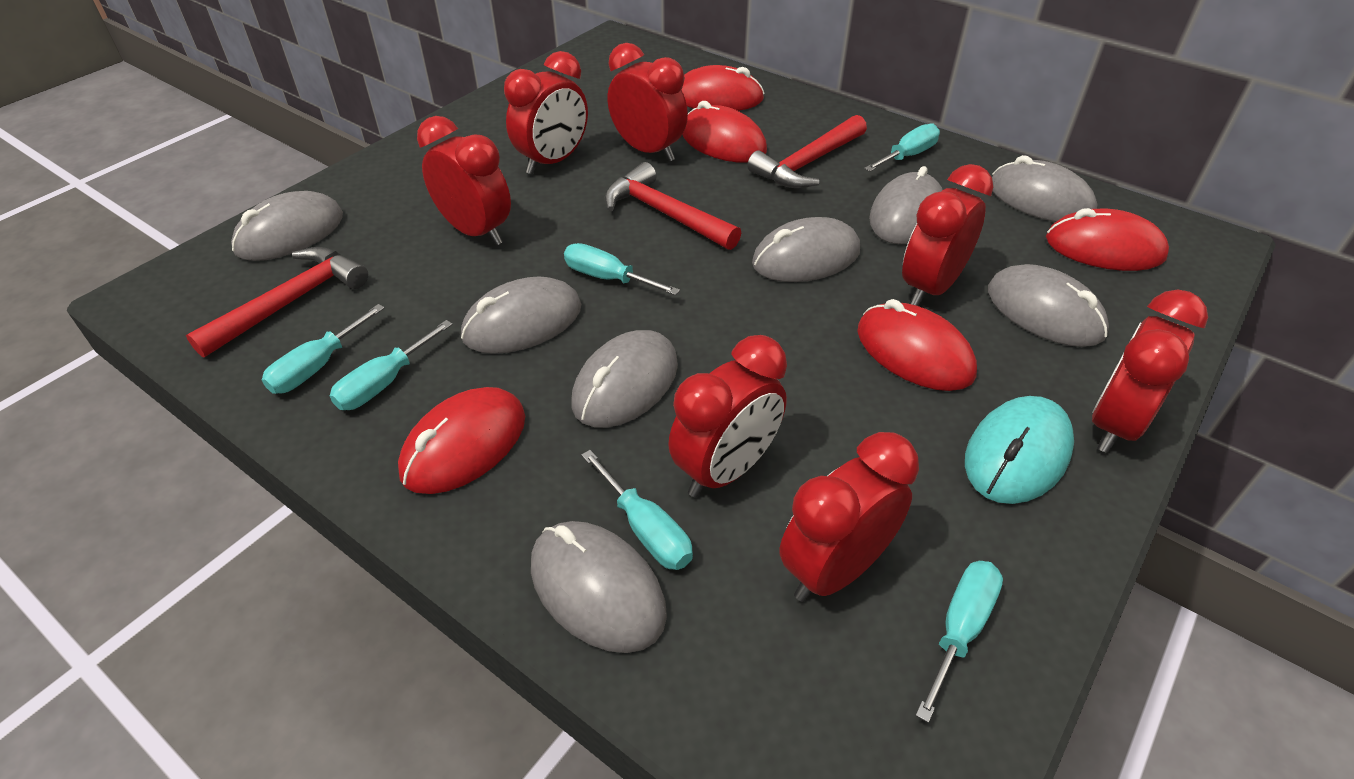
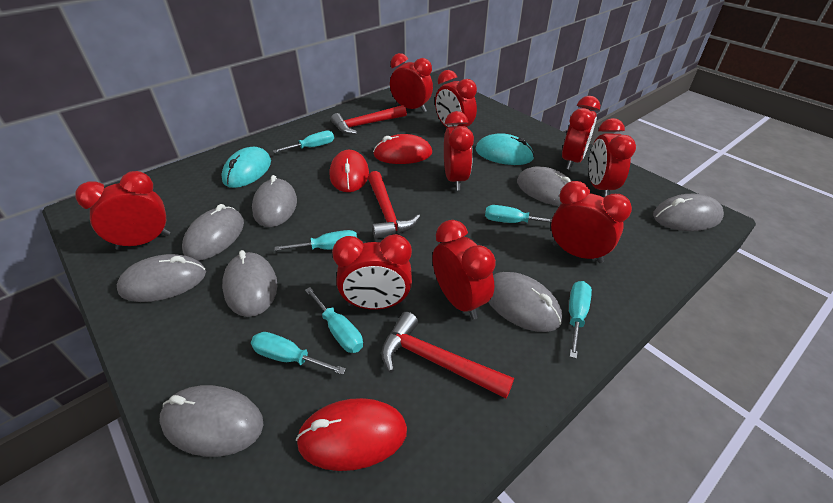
red clock: [417,116,511,246] [504,51,588,175] [607,43,688,162] [668,335,787,498] [779,432,919,602] [902,164,993,306] [1092,289,1208,453] = 7 -> [75,171,170,250] [332,234,412,310] [390,53,433,112] [432,220,496,319] [435,70,477,128] [444,111,474,191] [551,181,632,263] [562,96,600,170] [589,118,636,197] = 9
red mouse: [398,387,525,494] [681,65,765,111] [682,101,767,163] [857,299,977,391] [1046,208,1169,271] = 5 -> [296,398,407,471] [330,150,369,192] [373,134,432,164] = 3
turquoise mouse: [965,396,1074,504] = 1 -> [221,147,271,188] [475,133,534,165] = 2

